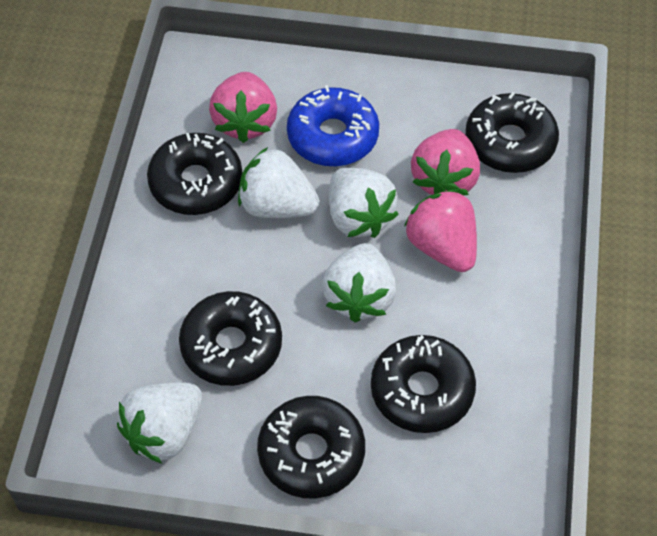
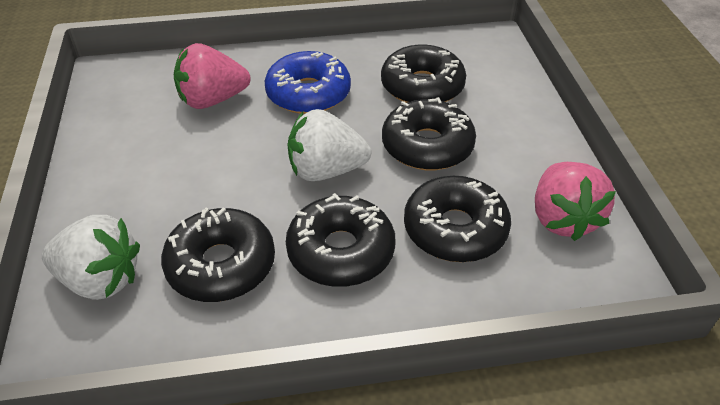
pink strawberry: [209,72,277,143] [404,189,477,272] [411,129,480,195] = 3 -> [174,43,250,109] [535,162,616,241] = 2
white strawberry: [117,382,202,464] [238,147,320,218] [322,243,396,323] [329,168,399,238] = 4 -> [42,215,140,300] [287,109,371,181] = 2

